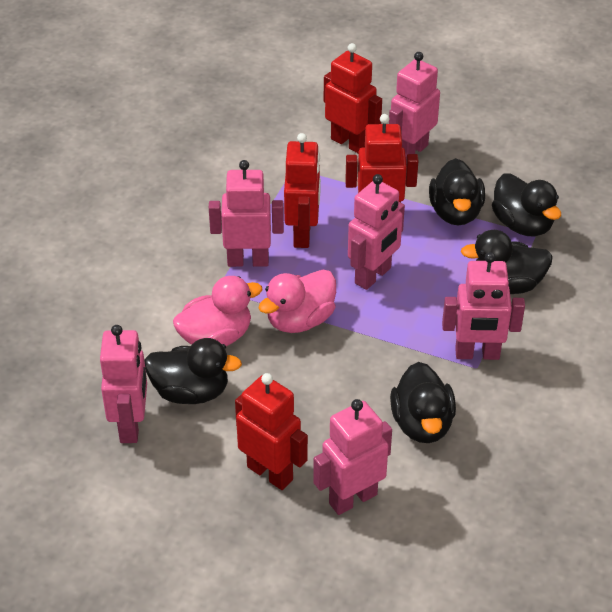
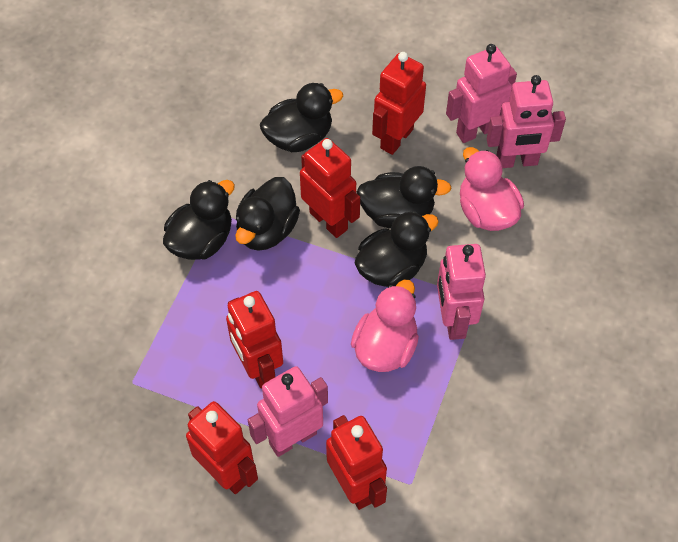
pink robot: [100,325,147,443] [209,160,284,267] [313,399,392,515] [348,174,405,290] [389,52,440,161] [442,252,525,360] = 6 -> [248,366,328,457] [437,244,486,340] [446,44,517,143] [487,75,566,168] = 4
red robot: [235,373,308,490] [284,133,321,248] [324,43,382,154] [345,114,419,202] = 4 -> [186,401,258,494] [226,291,283,389] [300,138,360,238] [326,415,387,510] [372,52,426,155] = 5

